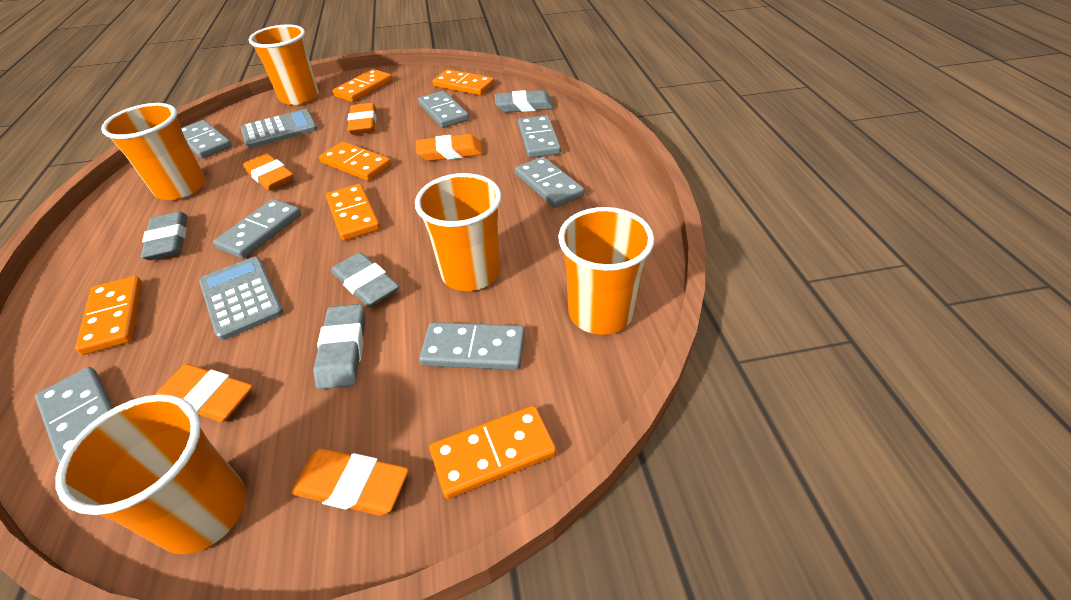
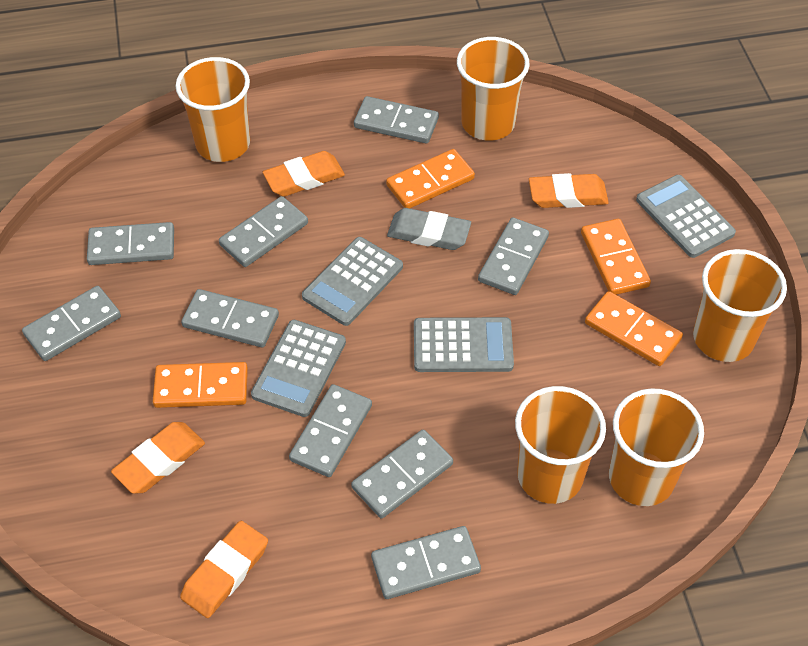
grey calculator: [199,257,284,340] [241,109,318,148] = 2 -> [251,320,346,417] [302,237,403,326] [414,317,514,372] [636,175,736,258] = 4
grey domino: [35,367,113,463] [181,120,232,159] [213,199,301,259] [418,91,469,128] [419,322,525,370] [515,157,584,208] [518,115,561,158] = 7 -> [22,286,121,361] [87,222,174,265] [181,289,279,347] [219,196,308,267] [289,384,372,477] [351,430,453,519] [354,96,439,144] [371,526,481,599] [478,217,549,295] = 9
grey eraser: [141,211,187,260] [313,304,366,389] [331,252,399,307] [495,90,554,113] = 4 -> [387,208,471,250] = 1
orange domino: [75,276,142,355] [319,142,391,181] [326,184,380,241] [332,69,392,102] [429,405,557,499] [433,69,494,95] = 6 -> [153,362,248,408] [386,149,475,208] [581,219,651,295] [585,291,683,366] = 4
orange eraser: [156,364,253,422] [243,153,293,191] [291,449,409,516] [347,103,376,135] [416,134,483,161] = 5 -> [111,422,205,494] [180,521,268,618] [263,151,345,197] [529,173,609,208] = 4

